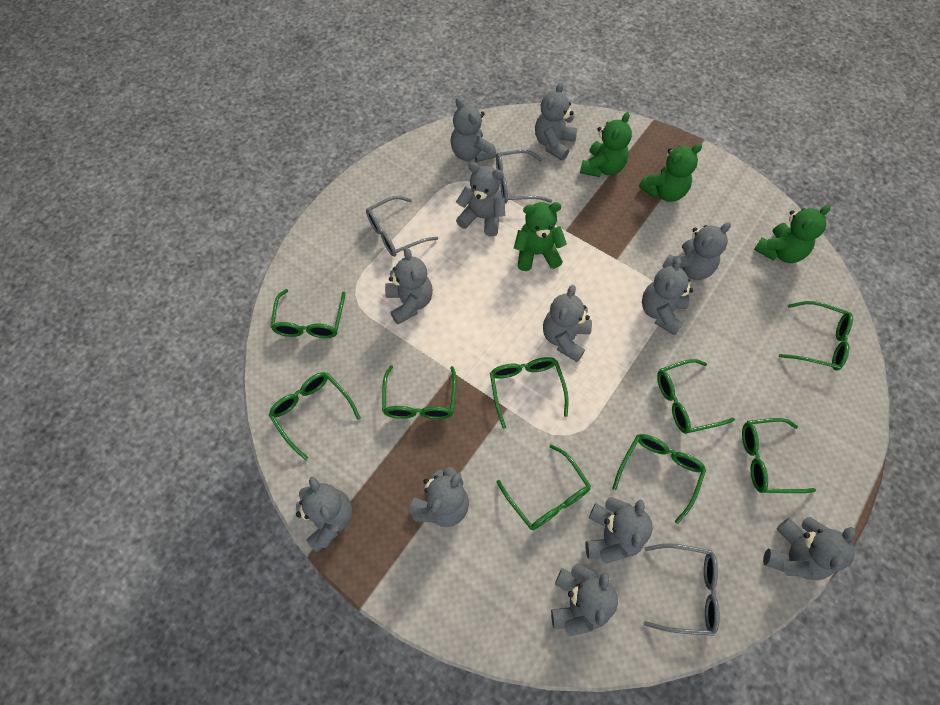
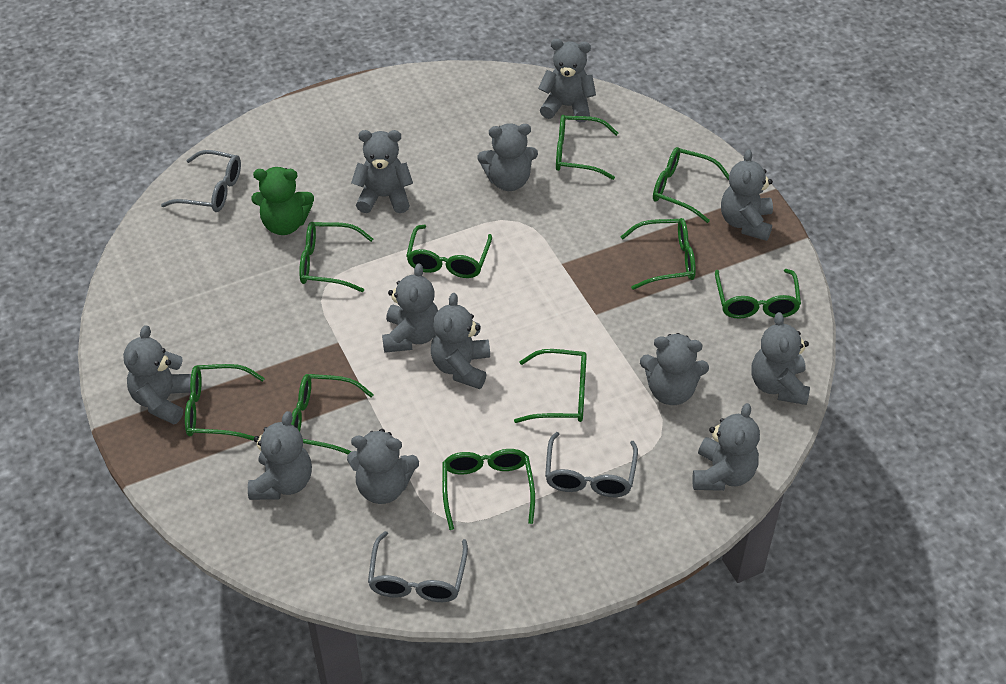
green glasses: [268,372,361,460] [270,289,345,338] [382,365,457,419] [490,357,569,429] [497,444,591,530] [612,434,706,524] [657,359,735,434] [742,418,816,493] [779,301,853,371] = 9 -> [185,364,265,441] [291,374,374,454] [299,222,373,292] [406,225,492,278] [442,449,535,530] [514,349,587,423] [556,115,618,180] [620,218,696,290] [653,147,729,223] [715,269,801,319] = 10
green teddy bear: [514,202,567,271] [580,112,632,177] [639,143,702,202] [754,205,830,263] = 4 -> [252,167,314,235] = 1

